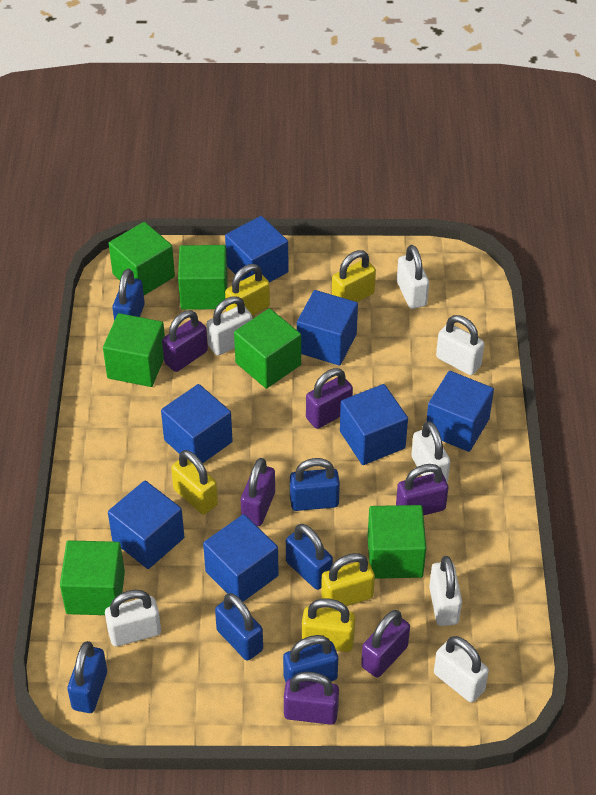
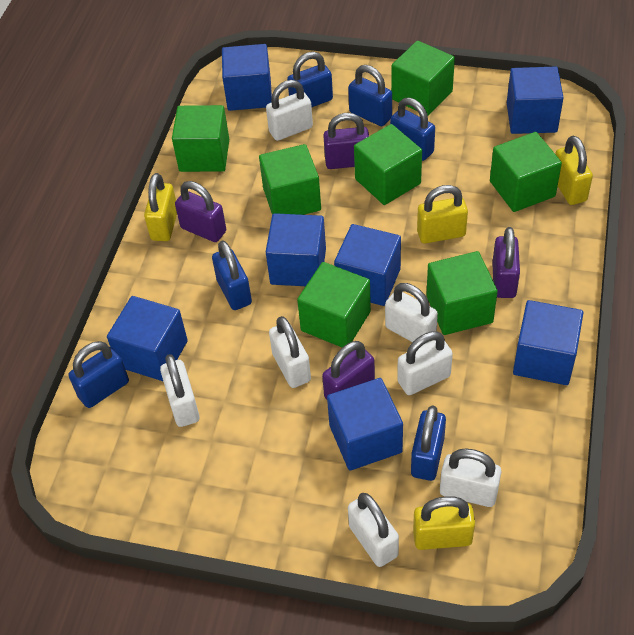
green cube: [60,540,125,615] [103,313,165,387] [109,222,175,295] [178,245,228,310] [234,308,301,389] [367,505,426,579] = 6 -> [172,105,229,172] [259,144,321,215] [297,262,371,348] [354,124,422,205] [391,41,455,116] [426,251,498,335] [490,132,562,212] = 7
purple padlock: [162,310,208,372] [241,458,275,526] [284,672,339,725] [306,368,353,429] [361,610,410,678] [396,464,448,516] = 6 -> [175,181,226,242] [322,341,375,399] [323,113,369,169] [492,227,520,298] = 4
yellow padlock: [171,450,218,514] [225,264,270,316] [302,599,355,652] [321,553,375,610] [332,250,376,302] = 5 -> [144,173,177,241] [413,496,475,550] [417,185,468,244] [555,136,593,205] = 4

